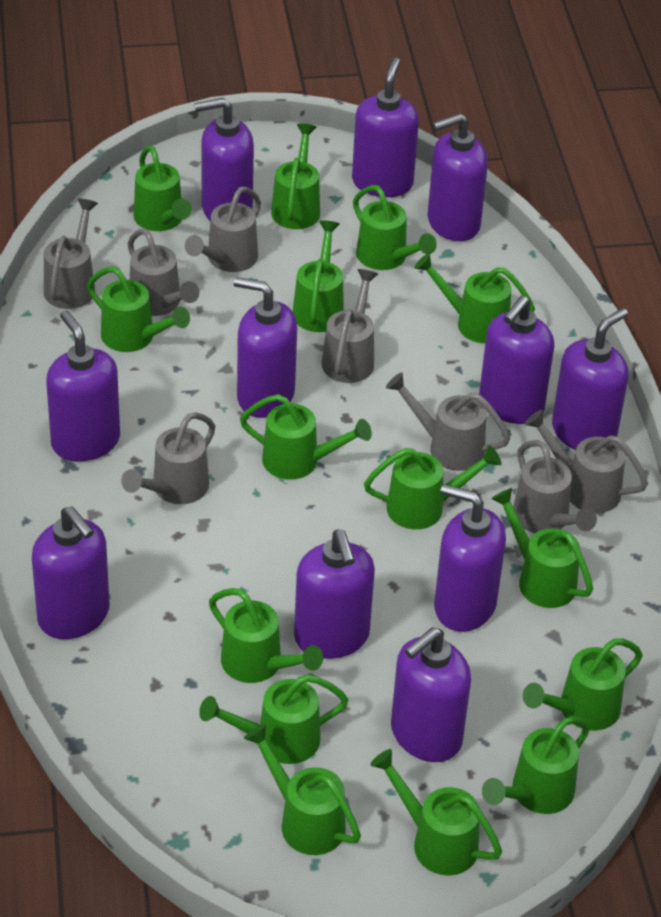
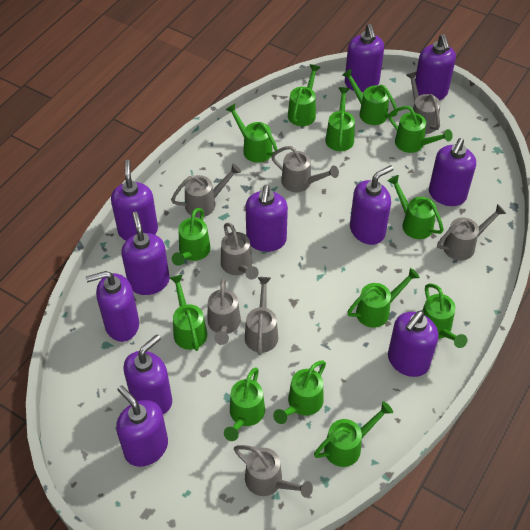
green watering can: [87,266,190,352] [134,145,192,231] [199,674,348,764] [209,588,323,683] [240,394,372,480] [244,724,361,855] [271,123,320,229] [293,220,344,332] [353,185,437,270] [364,445,501,529] [370,749,502,876] [414,253,535,343] [482,717,590,814] [491,488,593,608] [523,638,643,730] = 15 -> [170,275,207,351] [172,208,211,266] [224,367,265,441] [225,104,278,163] [273,360,326,424] [288,64,321,126] [314,401,393,467] [325,87,355,151] [342,69,398,125] [347,268,420,328] [388,106,453,153] [388,175,444,239] [422,283,467,348] = 13

